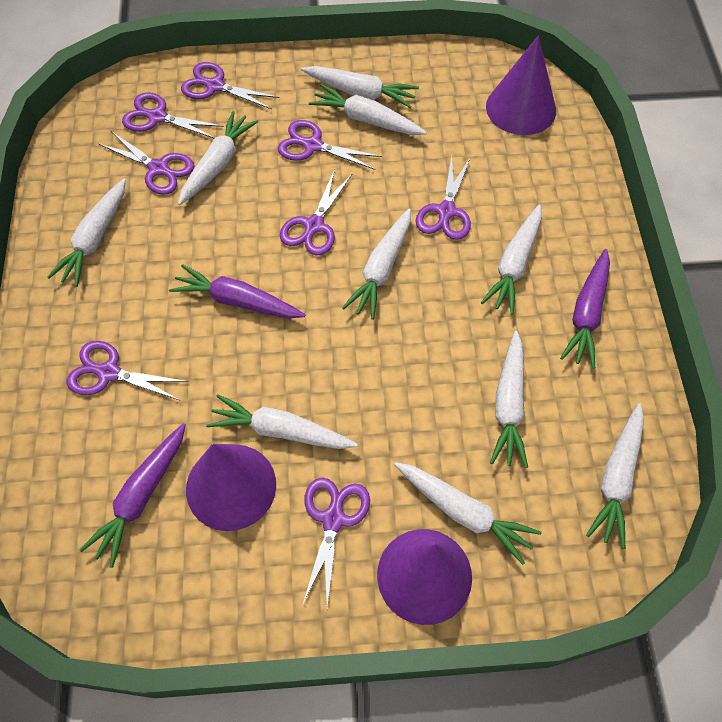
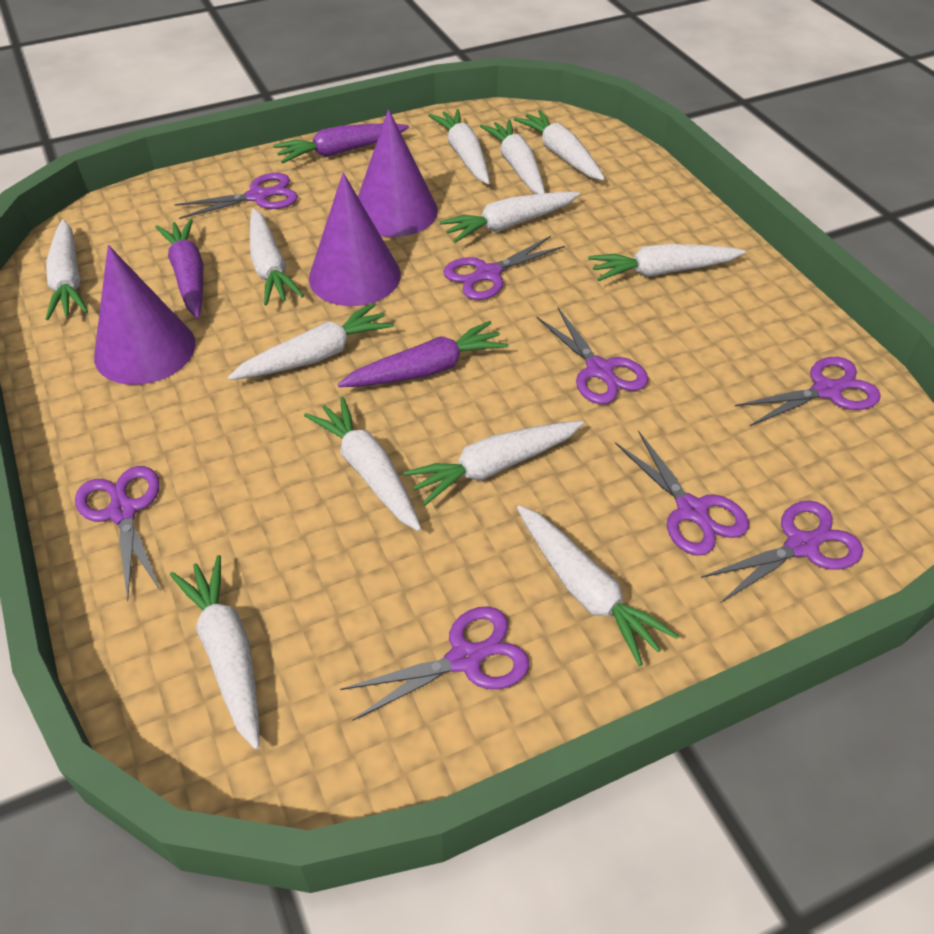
white carrot: [48,179,126,287] [178,111,258,205] [206,394,358,449] [301,66,419,108] [309,84,427,135] [342,209,411,320] [394,462,542,565] [481,204,542,315] [490,331,528,468] [586,403,644,549] = 10 -> [46,220,88,320] [170,555,260,750] [228,303,394,380] [250,208,304,306] [304,397,421,531] [404,421,584,506] [428,109,490,184] [439,192,580,243] [480,119,545,194] [513,110,605,180] [517,505,679,666] [588,244,745,281] = 12

